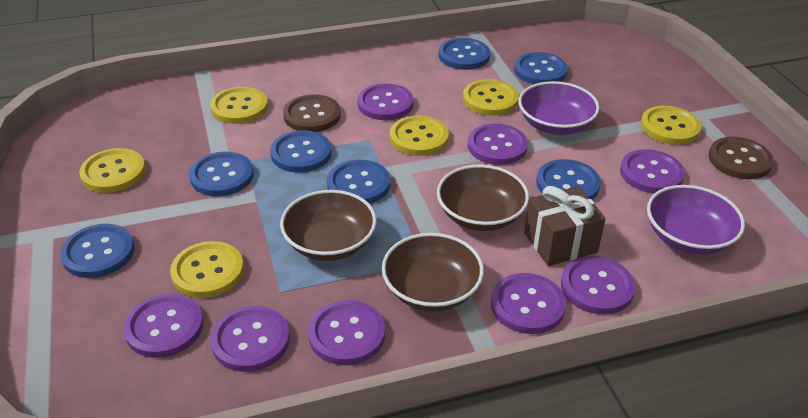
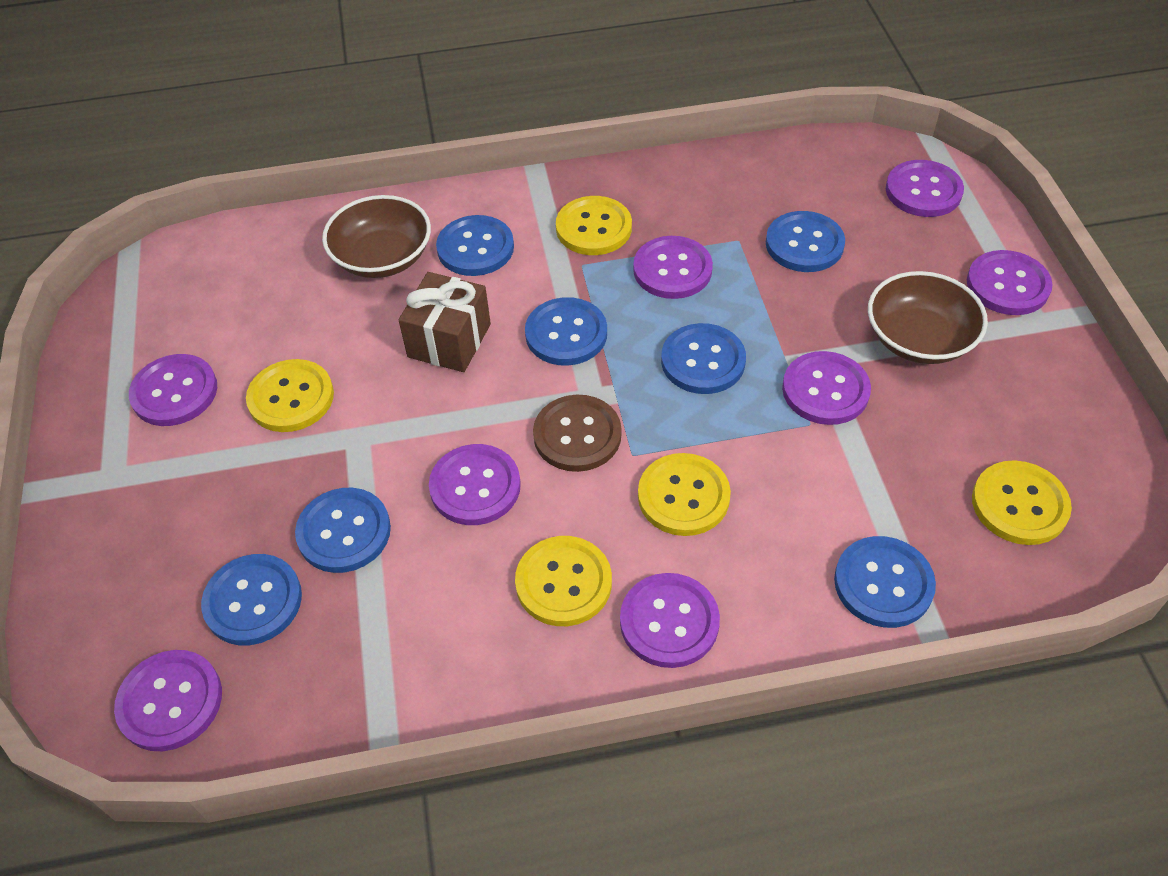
brown bowl: [280,190,377,261] [382,233,484,312] [437,164,529,231] = 3 -> [322,195,431,278] [868,271,988,364] = 2
brown button: [283,94,341,132] [708,137,774,179] = 2 -> [533,395,621,472] = 1
purple bowl: [518,81,600,135] [647,185,745,255] = 2 -> none = 0
yellow button: [79,148,146,193] [170,241,244,298] [210,87,268,124] [390,115,449,156] [463,79,519,116] [641,106,701,145] = 6 -> [246,359,334,432] [515,536,612,626] [556,196,632,255] [638,453,731,536] [972,460,1072,545] = 5

